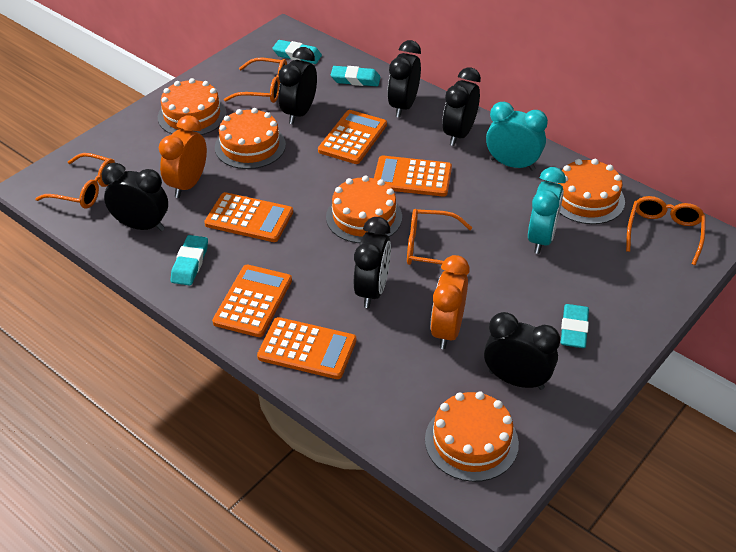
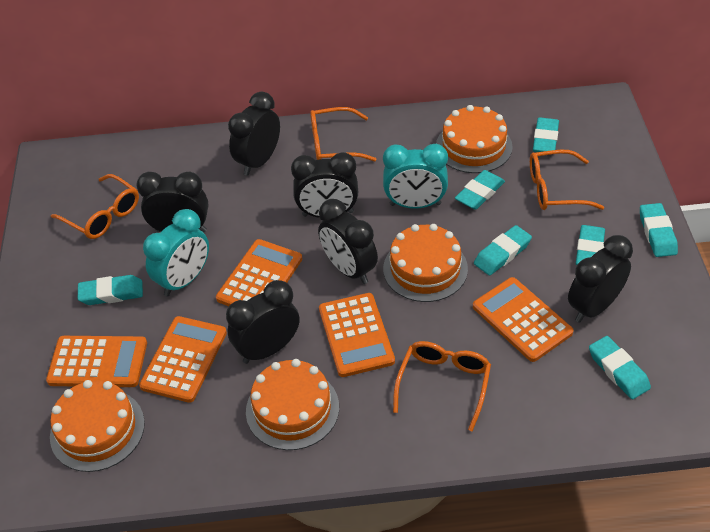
orange cake: [158,78,227,135] [215,108,286,169] [326,175,402,243] [425,391,519,482] [557,159,625,224] = 5 -> [50,380,145,472] [246,359,339,450] [383,224,468,302] [436,105,513,173] = 4
orange clock: [159,115,207,198] [430,255,470,349] = 2 -> none = 0
turquoise eraser: [171,235,208,285] [272,40,322,64] [331,66,380,86] [561,304,589,348] = 4 -> [78,275,143,305] [455,170,505,210] [474,225,532,276] [533,118,559,152] [576,225,605,265] [589,336,651,399] [640,203,678,257] = 7

